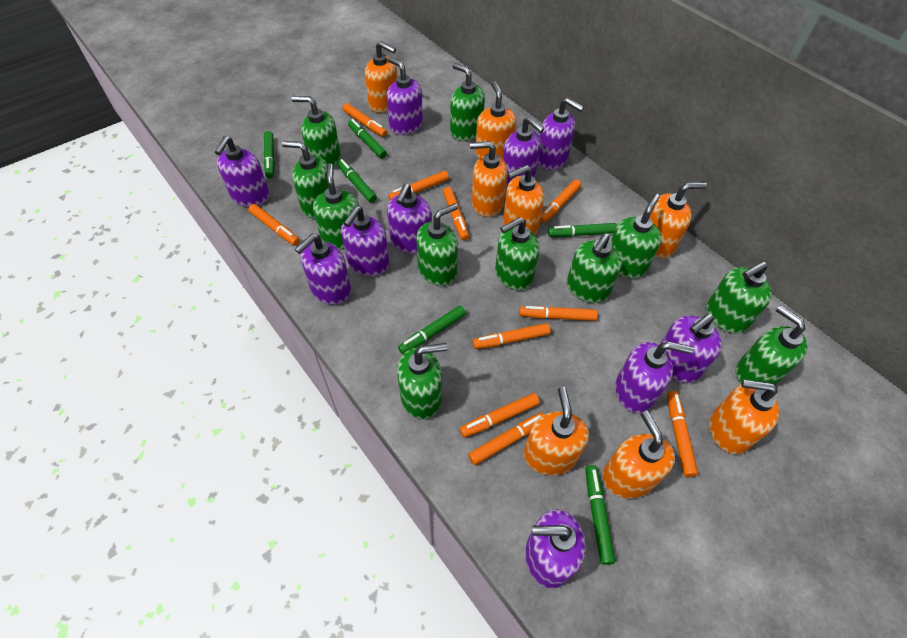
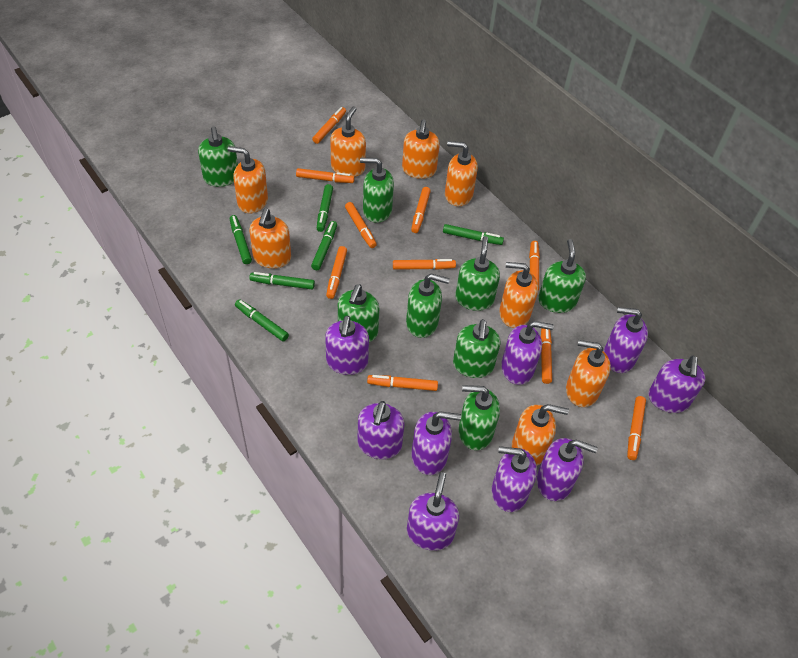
green soap dispenser: [282,141,328,218] [292,96,341,167] [313,163,359,249] [397,343,448,419] [416,203,458,286] [450,63,485,141] [495,217,540,290] [567,233,622,303] [610,194,662,278] [707,262,772,334] [736,305,807,386] = 11 -> [198,126,238,187] [338,284,379,342] [360,158,394,223] [406,274,450,338] [453,319,501,378] [455,236,500,311] [458,385,500,450] [538,239,586,313] = 8
purple soap dispenser: [215,136,270,207] [295,233,351,305] [341,206,389,276] [387,57,423,135] [387,184,432,254] [503,117,544,187] [525,509,586,589] [538,98,584,170] [615,341,694,413] [660,313,722,383] = 10 -> [325,316,369,375] [357,401,405,459] [407,472,459,551] [411,411,461,475] [492,446,537,512] [501,321,554,385] [537,438,598,501] [604,307,648,373] [648,355,706,413] = 9

